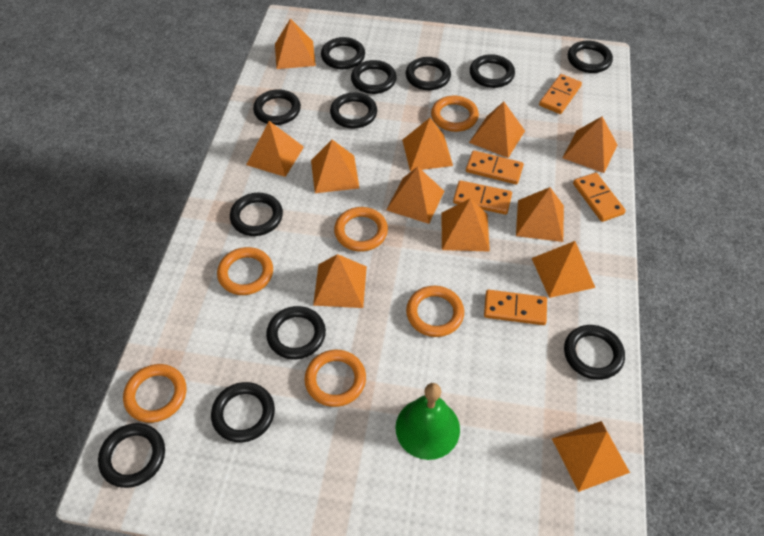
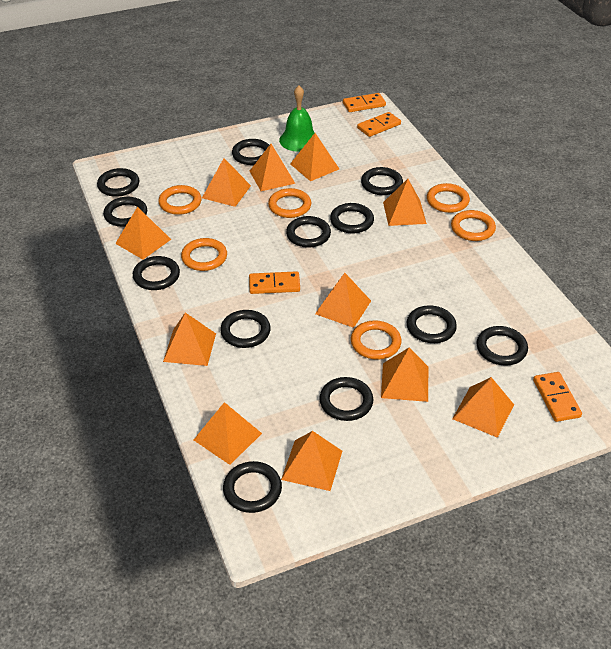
orange domino: [453,180,512,215] [466,150,524,185] [484,290,547,325] [539,74,582,114] [573,173,626,222] = 5 -> [249,271,300,294] [343,93,386,112] [357,112,401,137] [533,372,582,422] = 4
orange pyramid: [246,121,304,177] [275,18,316,69] [311,140,359,193] [313,254,367,308] [386,166,444,224] [402,118,453,171] [441,198,490,252] [469,102,525,158] [516,187,564,242] [532,241,595,298] [552,421,630,492] [563,117,617,173] = 12 -> [115,207,171,259] [163,313,216,366] [194,402,262,465] [202,158,251,207] [250,144,295,191] [281,431,342,491] [290,133,339,181] [315,273,371,328] [381,347,428,402] [383,179,427,226] [452,377,514,438] = 11

